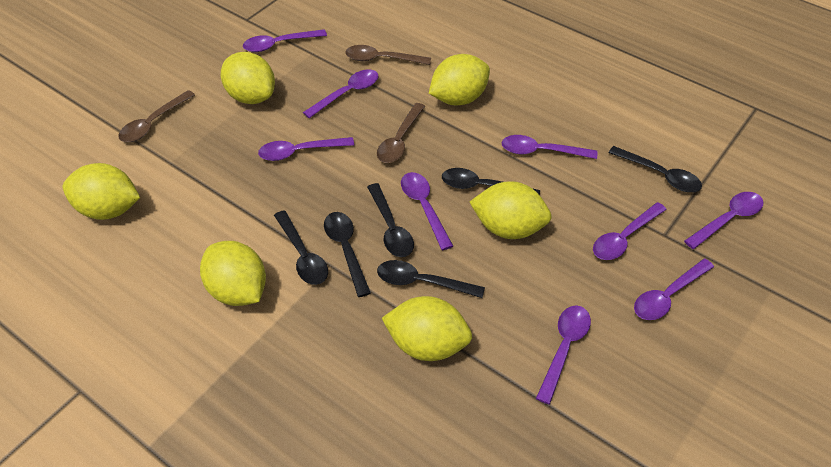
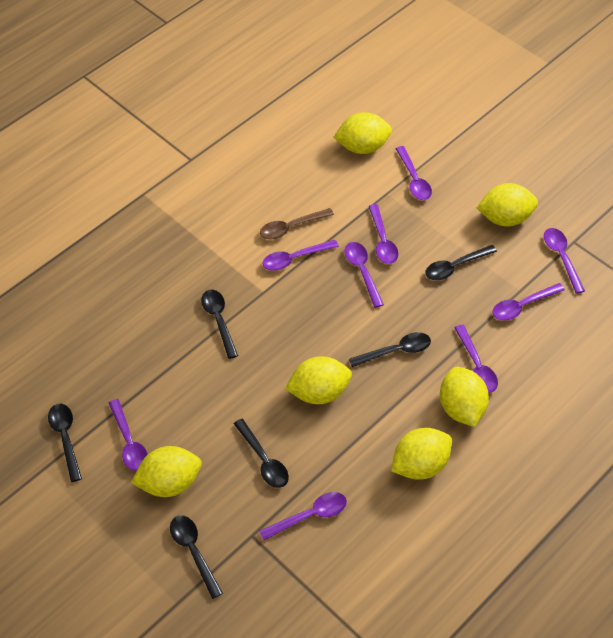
brown spoon: [118,90,195,142] [345,45,431,65] [377,103,425,163] = 3 -> [260,208,334,239] = 1

